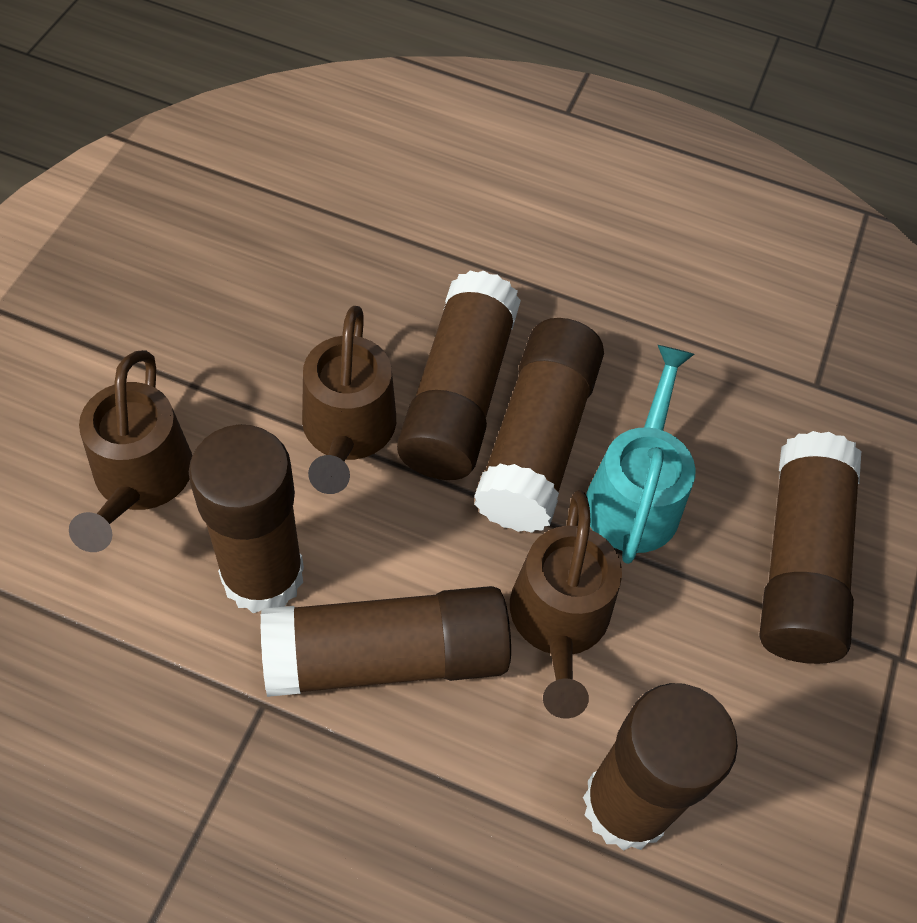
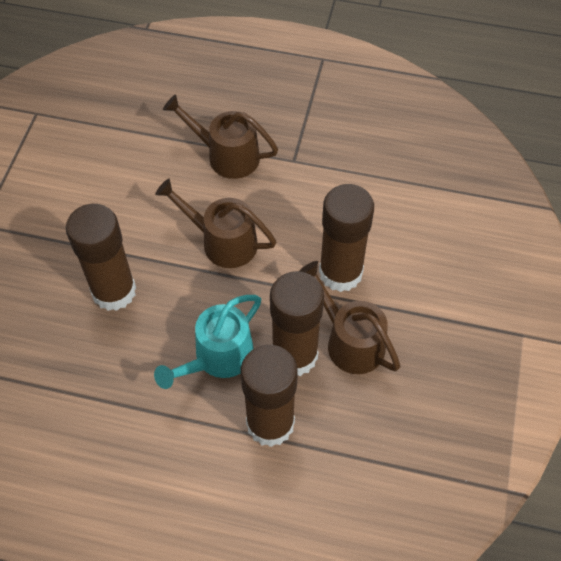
brown glue stick: [189,424,304,613] [260,586,511,697] [397,271,521,480] [474,318,604,533] [583,683,738,851] [759,431,861,664] = 6 -> [66,204,136,311] [241,345,298,447] [270,271,324,376] [319,184,374,292] = 4

